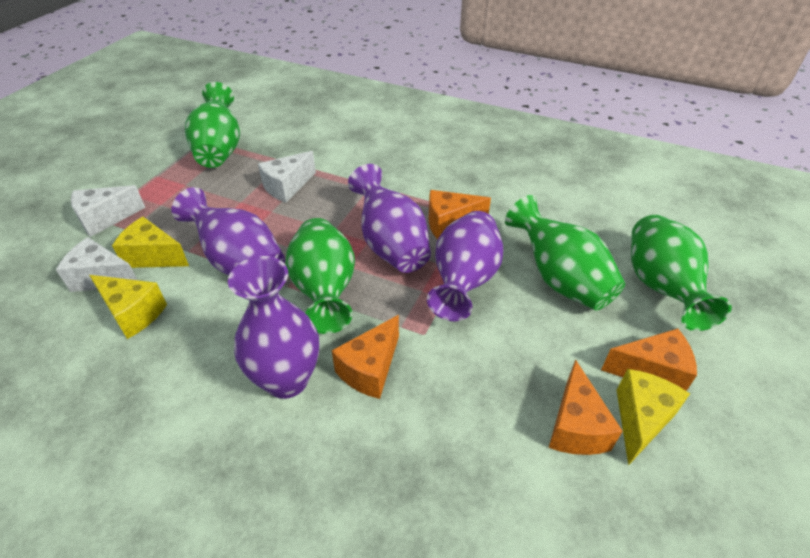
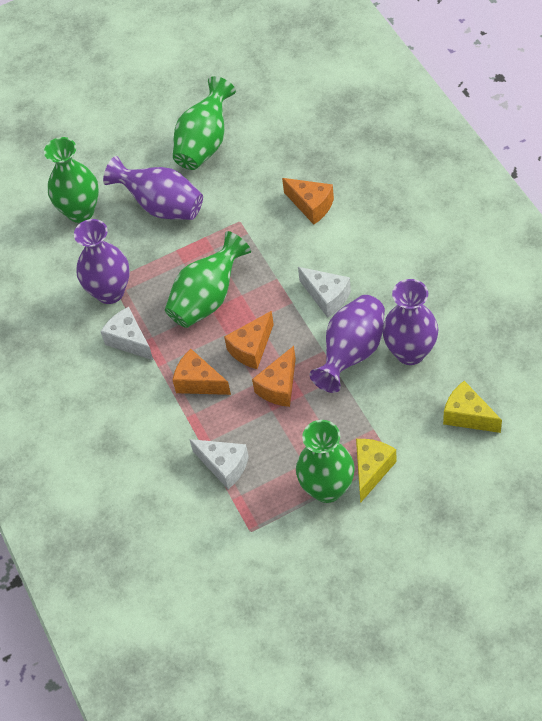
yellow cheese: [89,275,167,339] [112,217,189,268] [617,369,690,466] = 3 -> [356,439,397,503] [443,381,502,433] = 2

